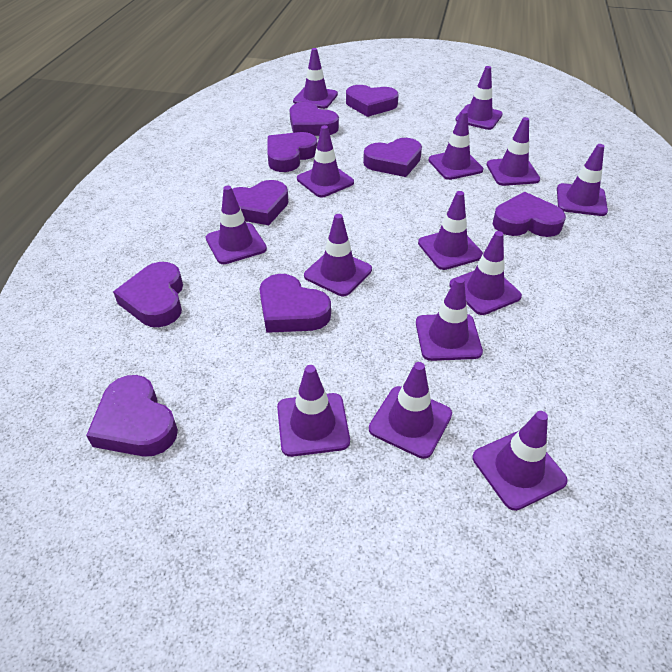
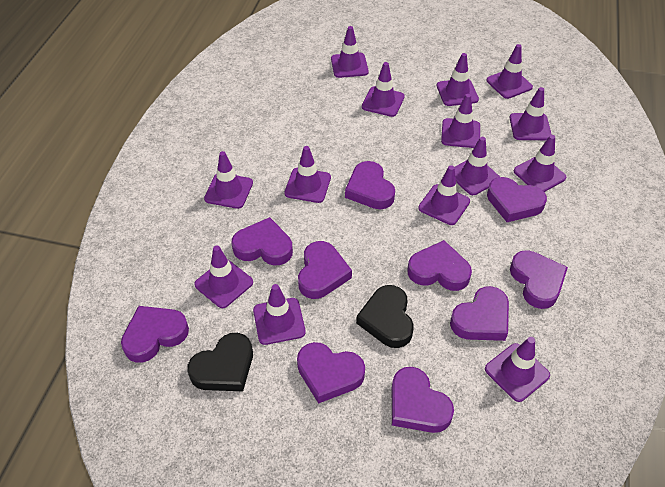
black heart: none = 0 -> [187,333,253,391] [356,285,414,348] = 2
purple heart: [86,375,178,457] [113,262,183,327] [232,180,289,225] [259,274,331,333] [267,132,317,172] [290,102,339,136] [346,85,399,117] [363,138,422,177] [493,192,566,237] = 9 -> [121,306,189,363] [231,217,293,265] [297,342,365,404] [298,241,352,299] [345,161,395,209] [392,367,454,433] [407,240,472,291] [450,286,509,341] [487,177,547,222] [510,250,568,309] = 10

